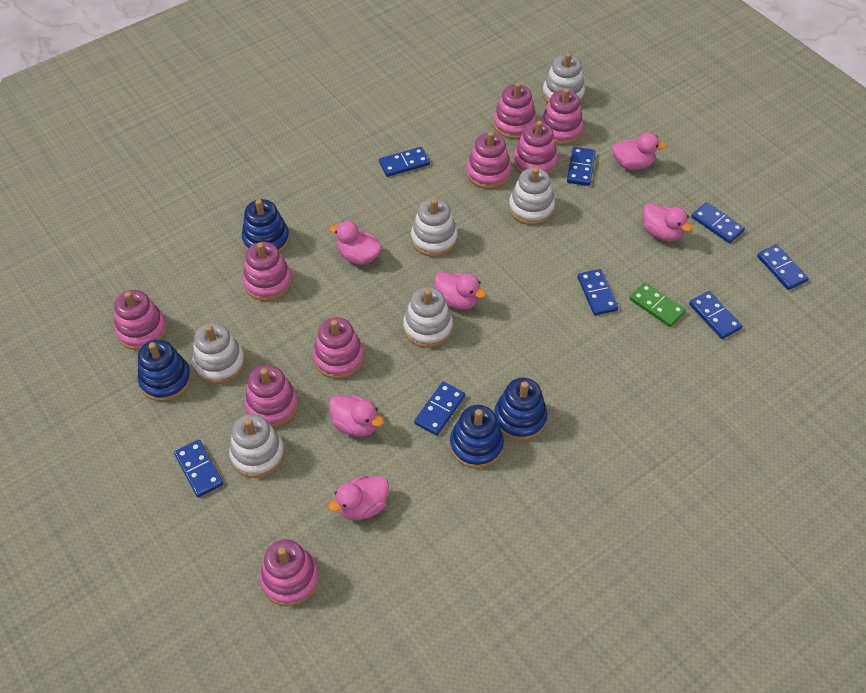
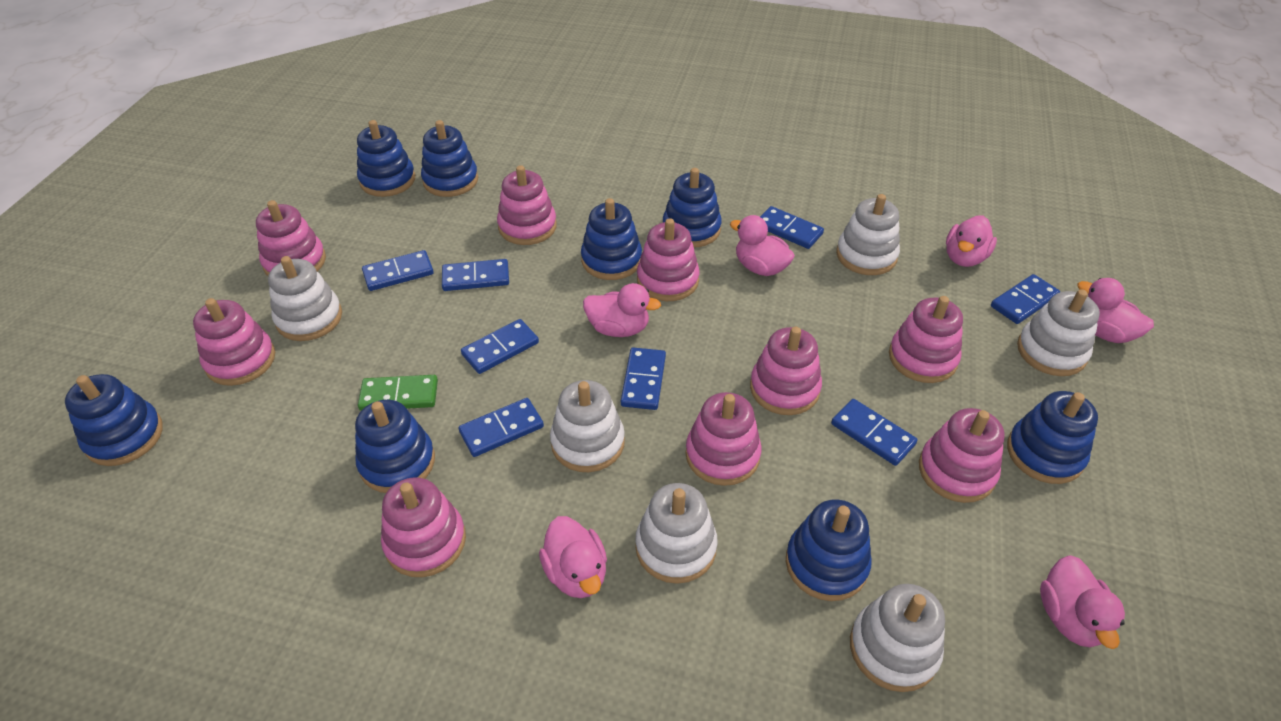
blue stacking toy: [138,339,192,402] [242,199,290,253] [450,405,504,469] [494,378,547,441] = 4 -> [65,374,163,466] [355,400,435,493] [357,120,415,197] [421,120,478,197] [581,198,642,280] [663,168,722,247] [786,499,872,601] [1007,391,1098,484] = 8

